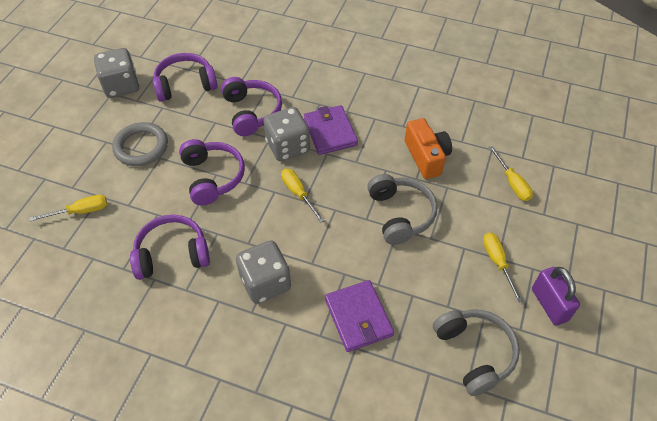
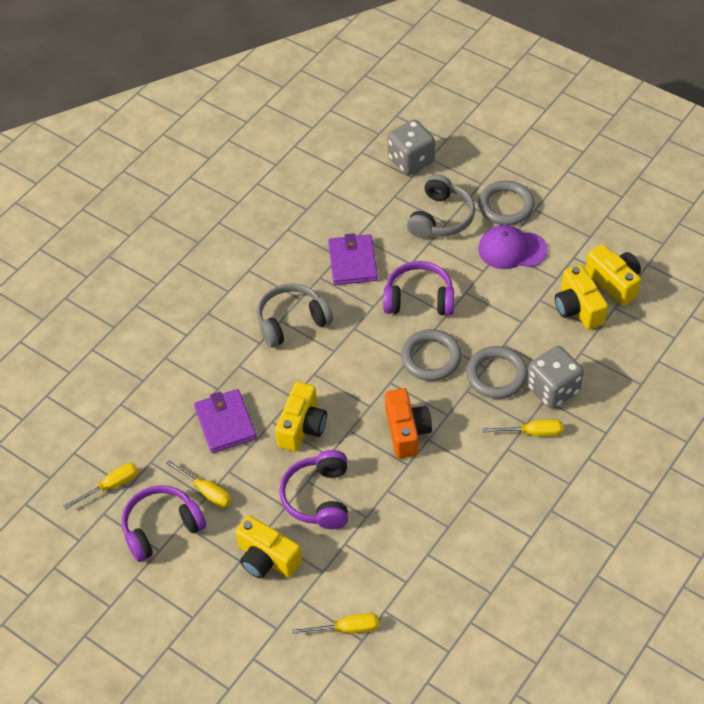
grey dice: [94,48,139,98] [236,240,291,304] [263,107,310,161] = 3 -> [387,120,435,175] [527,346,584,409] = 2
grey ring: [112,122,168,166] = 1 -> [401,329,462,381] [466,346,528,399] [478,181,535,225] = 3
purple cap: none = 0 -> [478,225,547,269] = 1
purple headphones: [130,215,210,280] [152,53,218,102] [179,139,245,205] [221,77,282,136] = 4 -> [122,485,206,562] [279,450,348,529] [383,261,454,315] = 3
purple padlock: [532,267,580,326] = 1 -> none = 0
yellow camera: none = 0 -> [235,516,302,579] [275,382,327,451] [555,265,608,330] [586,244,641,306] = 4

